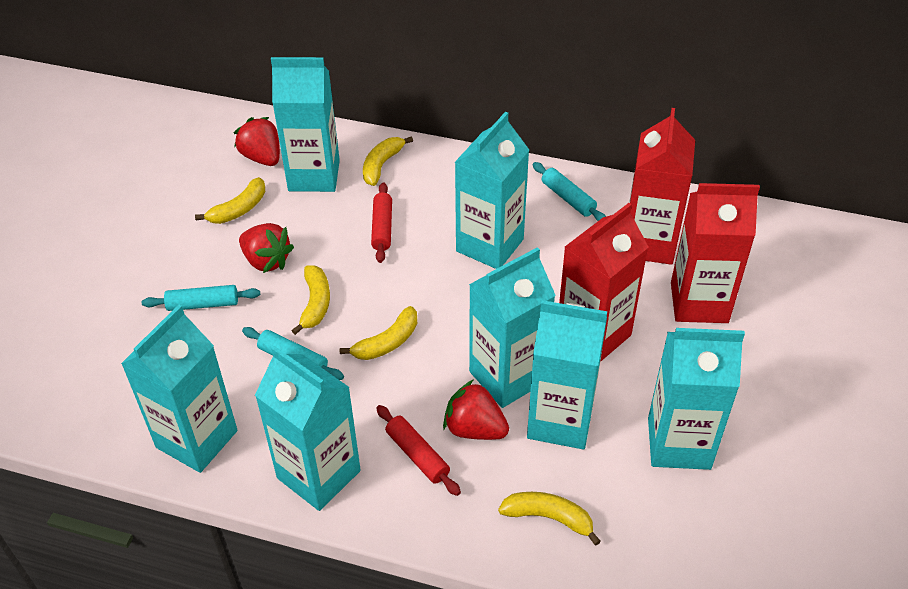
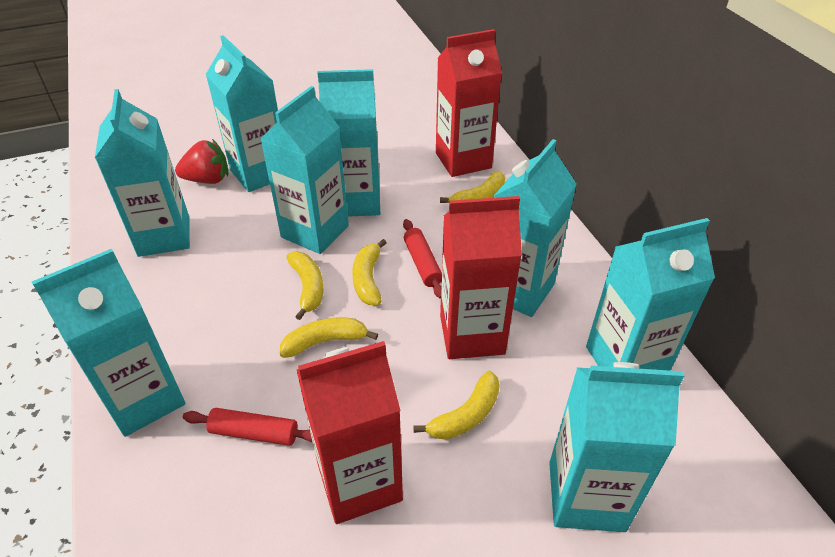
red strawberry: [234,117,280,166] [239,223,294,273] [443,379,509,440] = 3 -> [175,139,229,184] = 1
turquoise carton: [121,304,238,473] [255,346,361,511] [271,57,340,192] [455,112,529,269] [469,247,556,408] [527,300,607,449] [648,328,745,470] = 7 -> [32,249,185,437] [95,89,190,257] [206,35,278,192] [260,86,349,254] [317,69,380,217] [494,139,577,317] [549,362,684,532] [586,218,715,371] = 8
turquoise rolling pin: [142,285,260,311] [242,327,344,380] [533,162,606,221] = 3 -> none = 0

